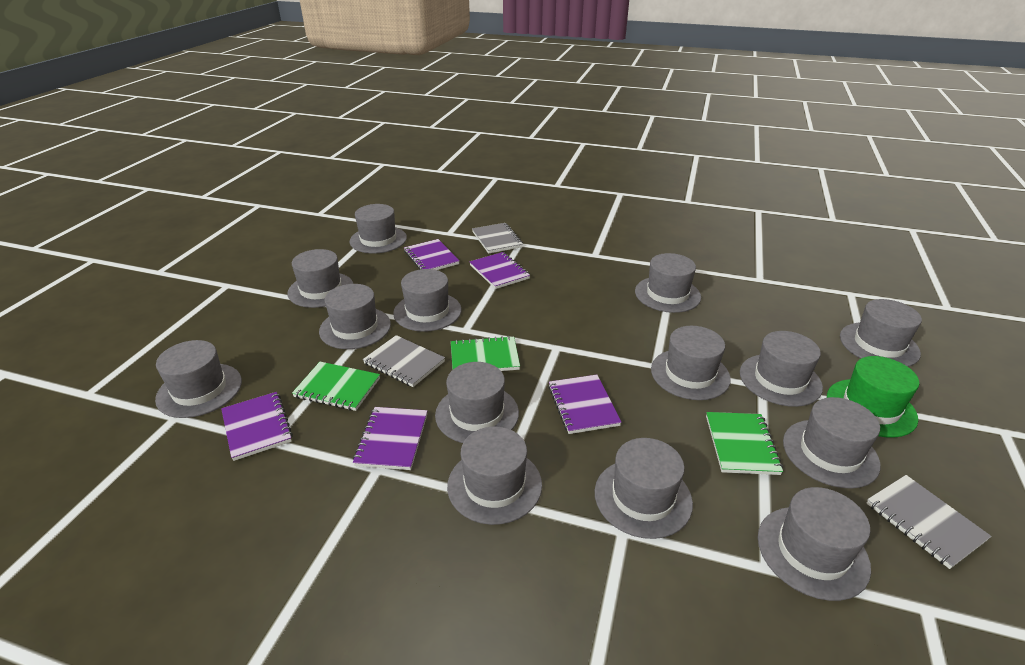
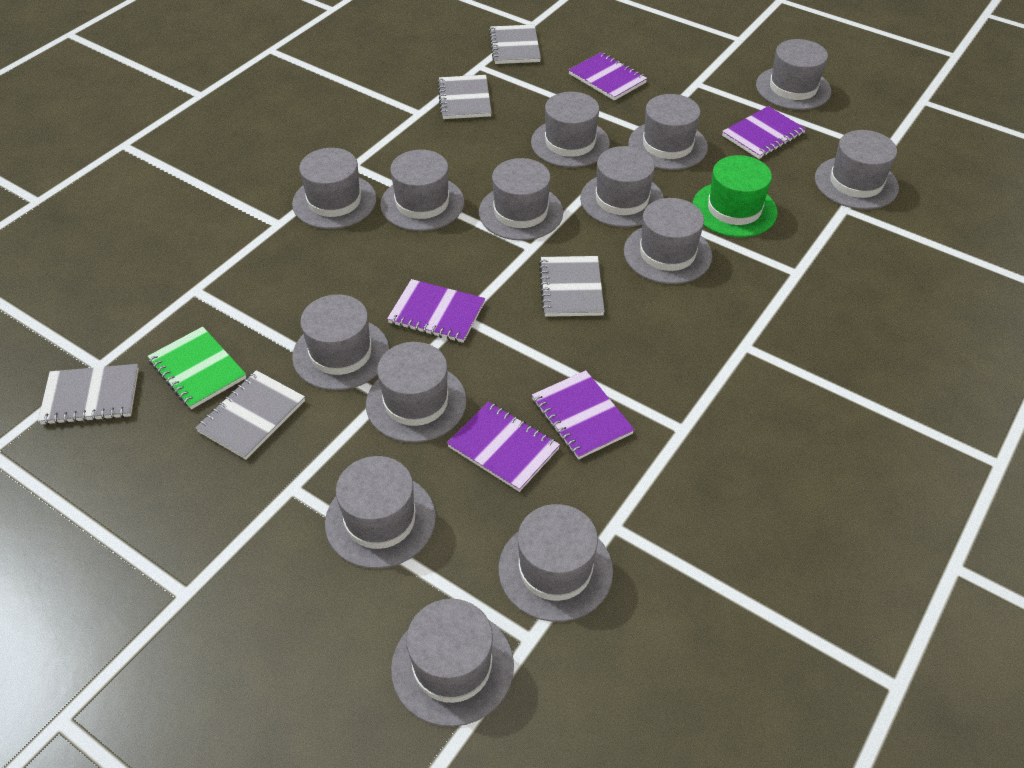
green notebook: [292,362,380,411] [451,336,520,371] [706,412,783,475] = 3 -> [148,326,246,409] = 1
grey notebook: [363,335,445,387] [472,223,523,254] [867,475,992,569] = 3 -> [38,364,139,425] [195,370,305,460] [437,75,492,119] [489,24,541,64] [539,256,605,317] = 5

